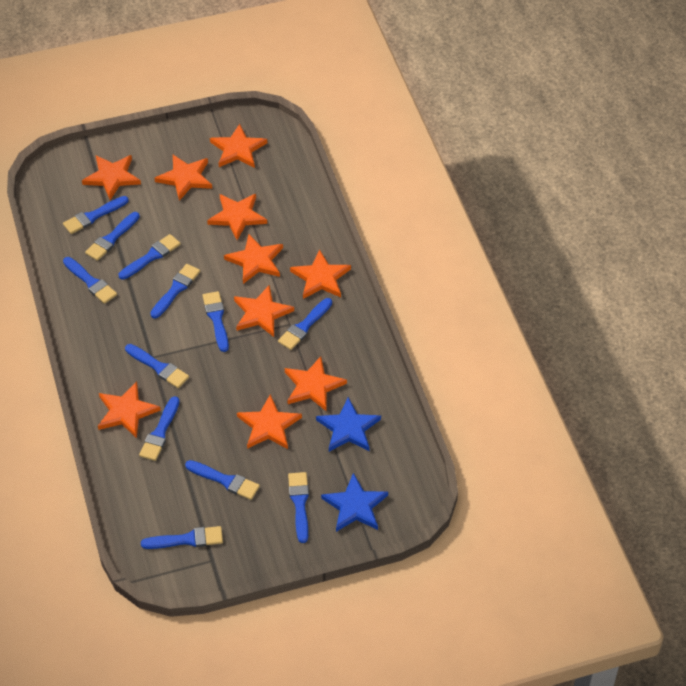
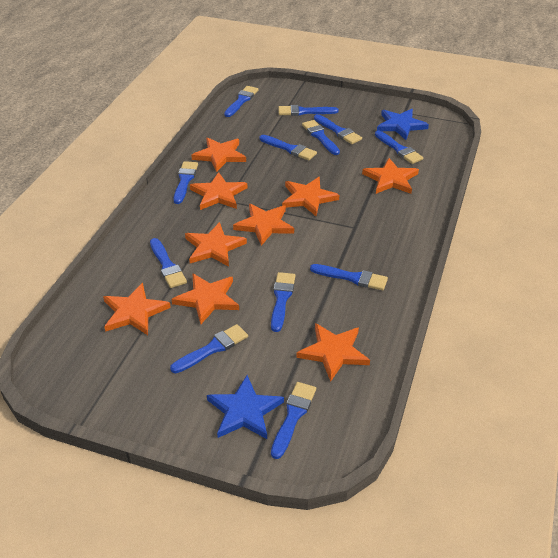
orange star: [82,155,141,200] [98,382,161,438] [154,155,212,201] [207,194,267,240] [210,124,267,168] [224,234,283,284] [234,285,294,337] [237,394,302,449] [285,356,347,412] [290,250,351,299] = 10 -> [103,283,171,335] [172,274,239,324] [185,222,247,267] [190,172,247,210] [191,137,246,172] [233,204,294,246] [282,177,339,216] [297,323,370,382] [362,158,419,194] = 9

